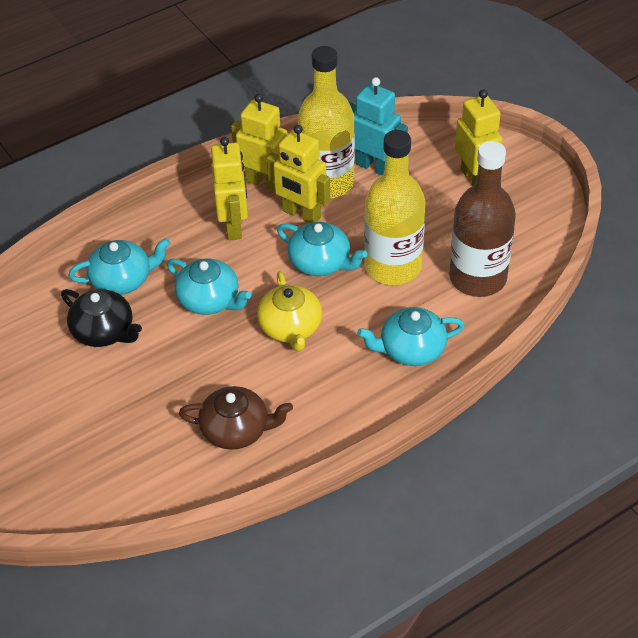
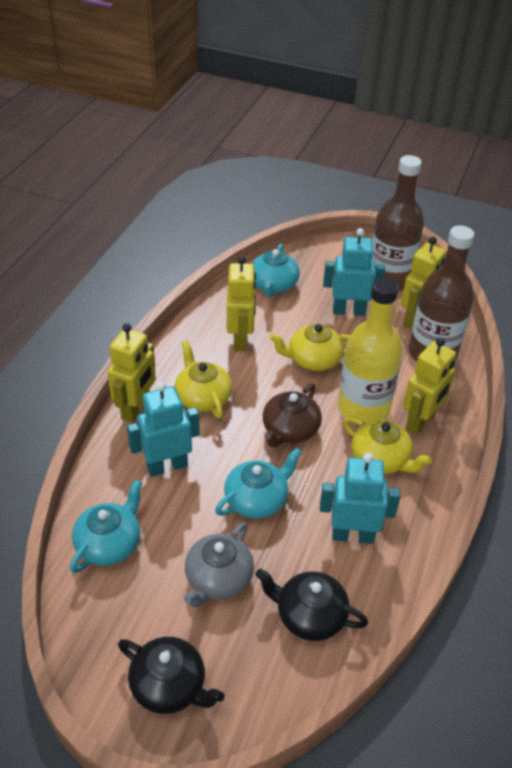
black teapot: [61,289,142,347] = 1 -> [118,637,225,714] [255,568,368,641] = 2
brown bottle: [449,141,516,297] = 1 -> [372,155,424,291] [409,225,474,362] = 2
grey teapot: none = 0 -> [184,522,254,608] = 1
turquoise robot: [350,77,408,175] = 1 -> [127,382,200,477] [320,453,401,544] [323,228,385,316] = 3
turquoise teapot: [68,238,170,295] [167,259,251,315] [277,222,367,276] [357,307,465,366] = 4 -> [70,479,142,573] [215,448,302,519] [252,244,300,297] = 3
yellow bottle: [298,46,355,199] [364,130,426,285] = 2 -> [338,278,403,424] = 1
yellow teapot: [257,271,322,351] = 1 -> [175,340,232,418] [269,324,351,371] [343,417,432,474] = 3

